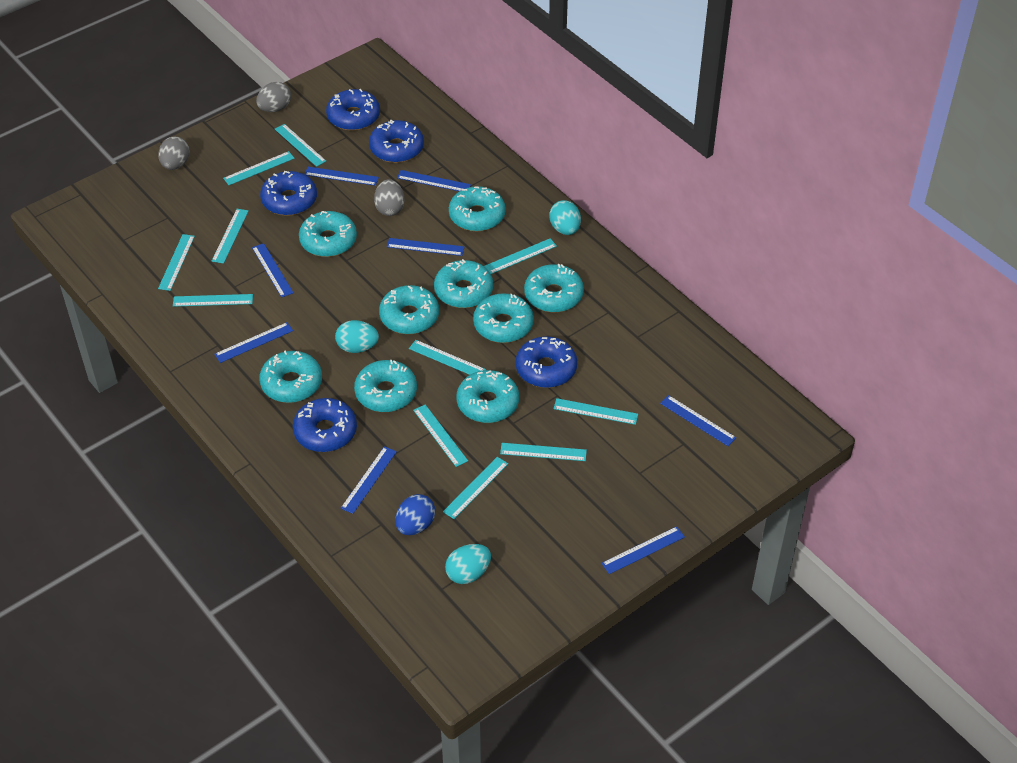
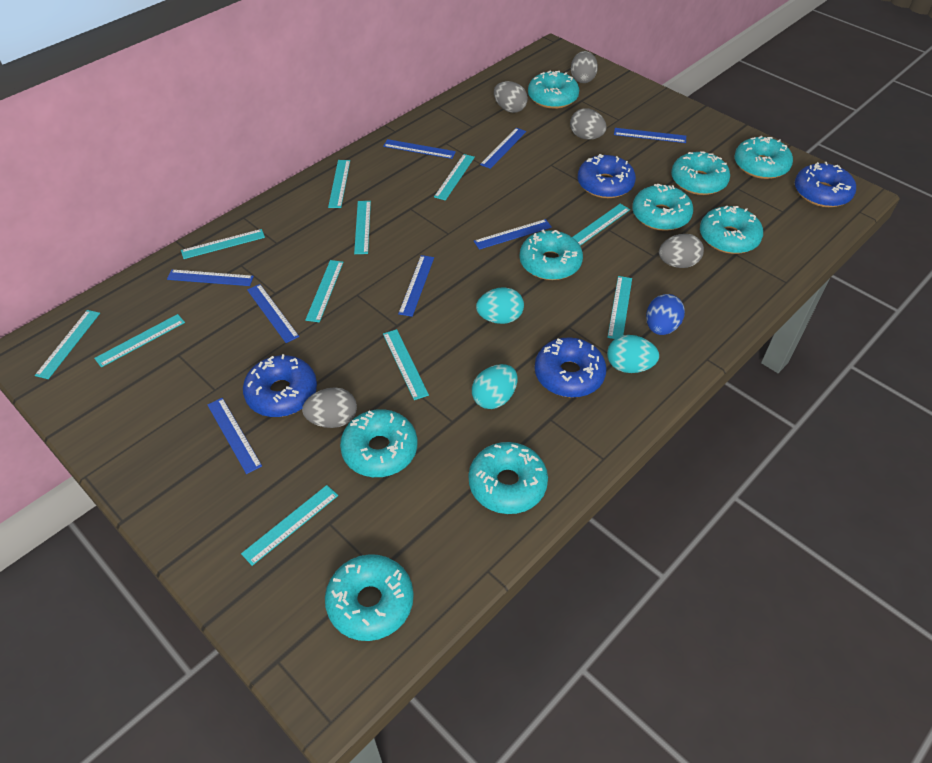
blue donut: [260,171,317,216] [293,398,357,452] [326,89,380,131] [369,120,424,163] [516,336,577,388] = 5 -> [243,354,317,417] [535,337,606,398] [578,154,636,198] [795,162,856,207] = 4
grey egg: [158,136,190,170] [256,82,291,112] [374,179,404,216] = 3 -> [302,387,357,428] [494,81,528,113] [570,108,606,140] [571,51,598,83] [659,234,704,268] = 5

